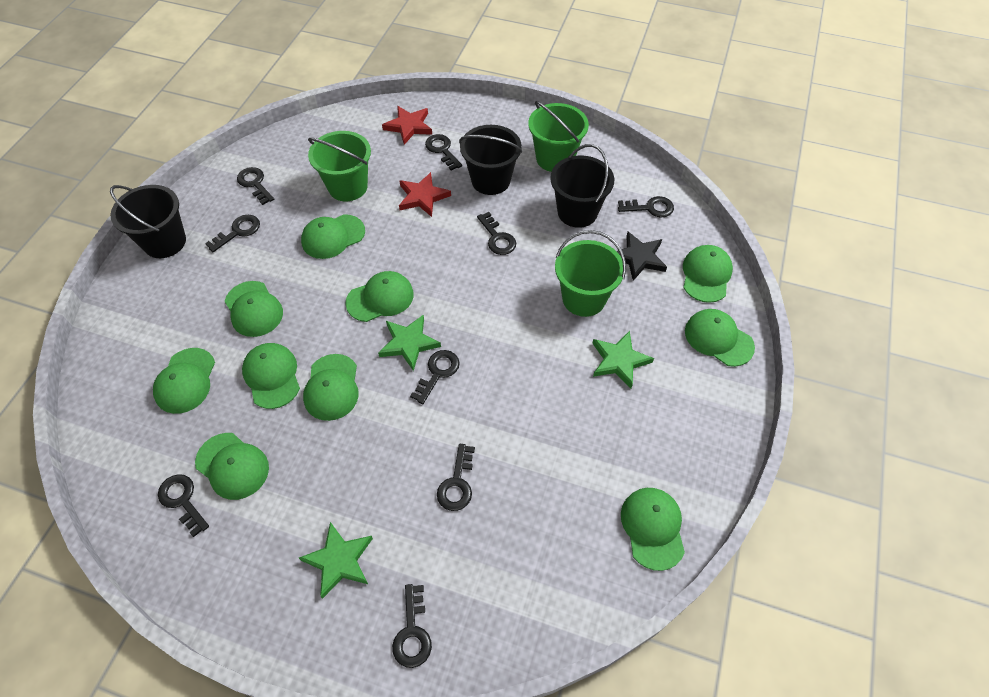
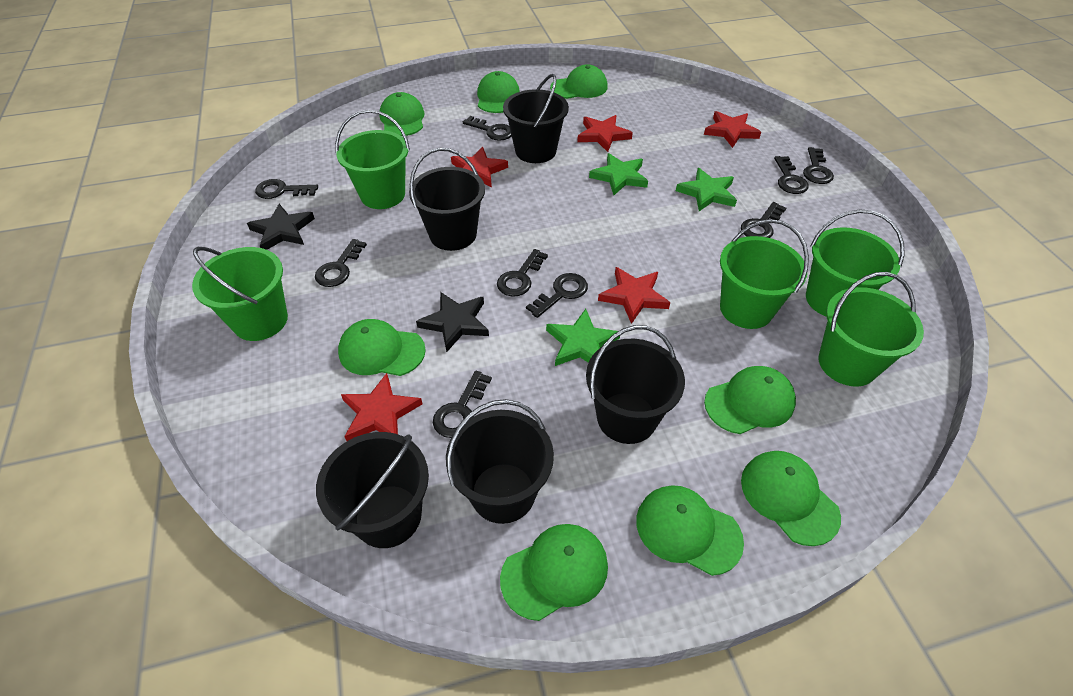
black bucket: [110,185,186,258] [459,125,522,195] [550,144,614,228] = 3 -> [316,432,429,548] [409,148,485,251] [446,399,554,524] [503,74,569,163] [586,325,685,444] = 5
black star: [617,232,667,281] = 1 -> [247,204,315,250] [416,292,489,352] = 2
green bucket: [308,131,371,201] [528,101,589,172] [555,230,626,317] = 3 -> [192,247,288,341] [335,110,410,209] [720,219,809,329] [806,209,904,316] [818,272,924,387] = 5
green cap: [153,348,215,414] [195,433,269,500] [225,281,283,337] [242,343,300,409] [301,214,365,259] [303,354,359,421] [345,271,414,322] [621,488,685,571] [683,245,733,303] [685,309,755,367] = 10 -> [338,319,426,376] [379,92,424,136] [477,71,520,113] [500,524,608,621] [550,65,608,99] [636,485,744,576] [704,366,796,434] [741,451,841,546] = 8
red star: [382,106,432,145] [399,172,451,217] = 2 -> [341,373,422,441] [451,147,508,188] [577,115,633,152] [598,267,670,324] [704,111,761,148] = 5

